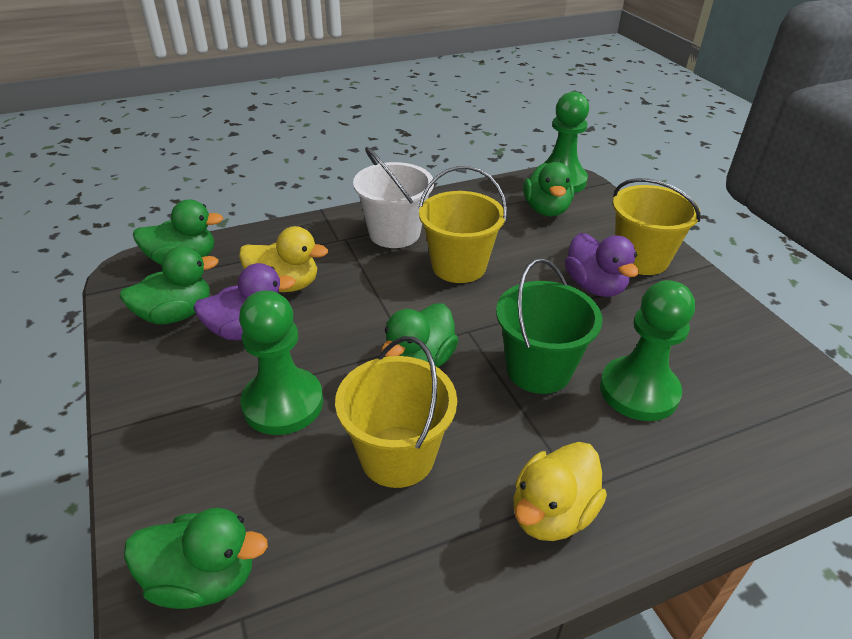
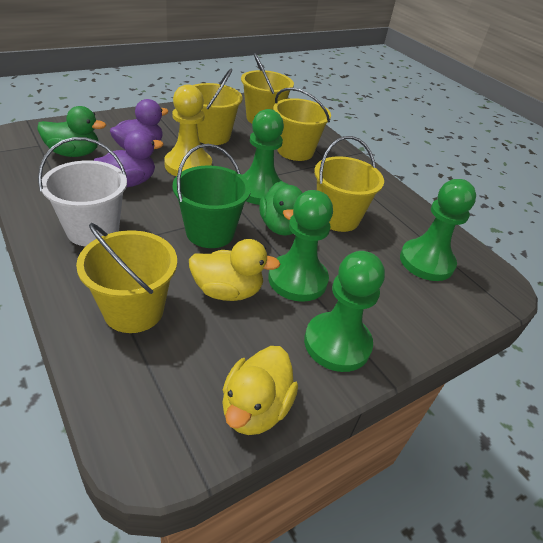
green duck: [119,246,219,324] [124,508,268,609] [133,199,223,265] [381,303,459,367] [523,162,574,217] = 5 -> [37,106,106,157] [259,181,302,236] = 2
green pawn: [239,290,323,435] [543,91,589,193] [600,280,695,421] = 3 -> [243,109,284,205] [268,190,333,302] [304,251,385,372] [400,179,476,281] = 4
yellow bucket: [335,336,457,488] [418,166,507,283] [613,178,701,275] = 3 -> [76,223,177,333] [193,69,243,145] [241,53,294,124] [273,88,331,161] [314,136,384,232] = 5
yellow pawn: none = 0 -> [164,84,212,176] = 1

